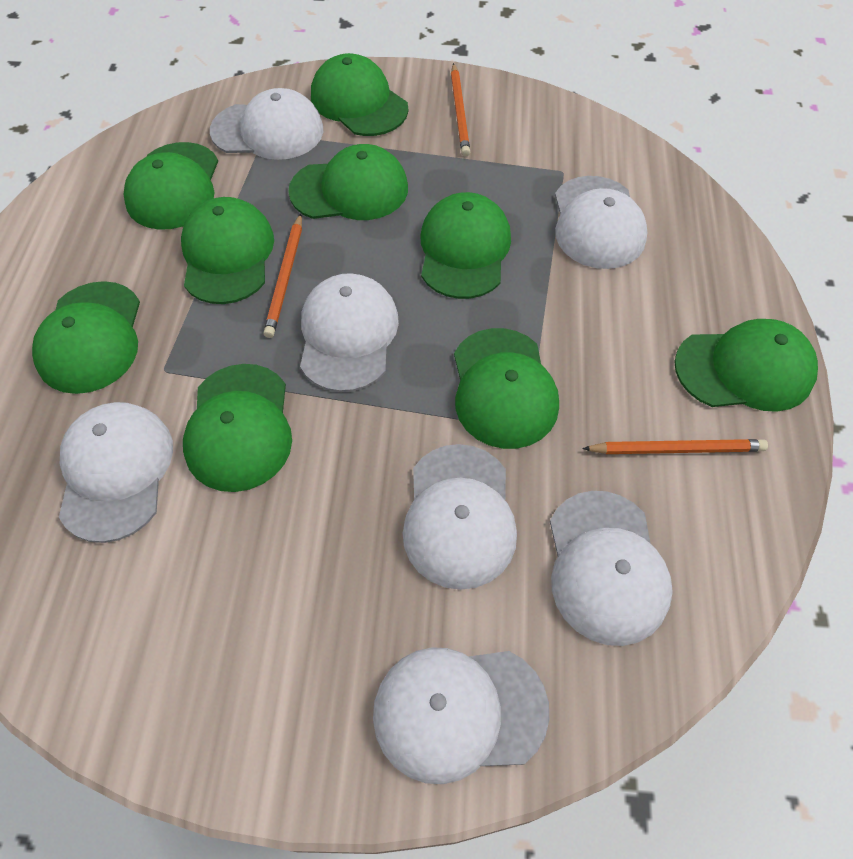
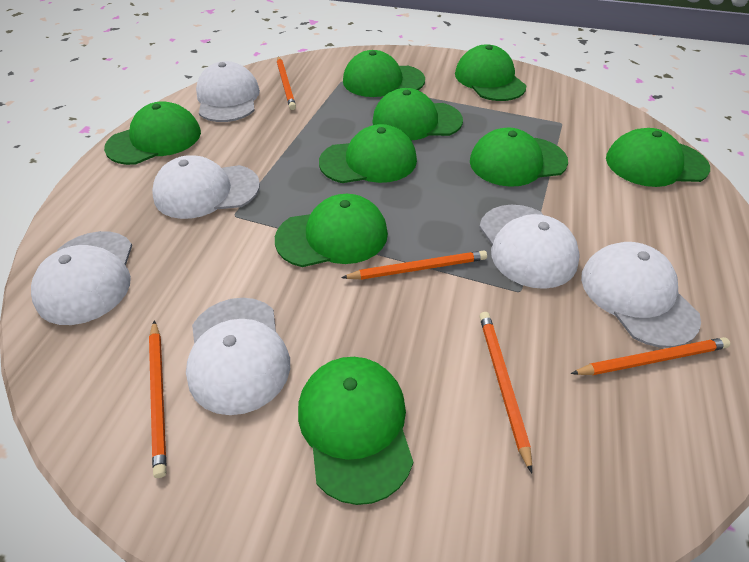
orange pencil: [263,214,302,338] [451,63,470,157] [582,439,768,454] = 3 -> [149,320,166,478] [277,56,296,110] [341,250,487,280] [479,312,532,473] [571,337,730,375] = 5
white cap: [59,402,173,543] [210,88,323,160] [300,273,399,392] [373,647,549,784] [403,444,517,590] [550,491,673,646] [555,176,647,269] = 7 -> [31,231,132,325] [152,155,260,219] [186,298,290,415] [196,61,260,122] [479,205,580,289] [581,242,701,348] = 6

